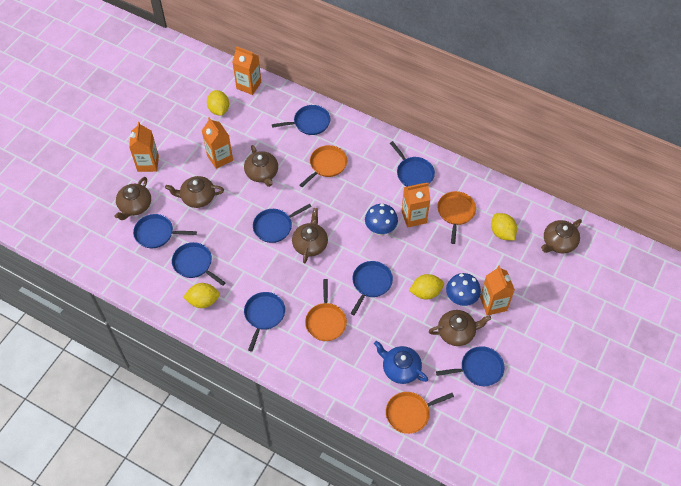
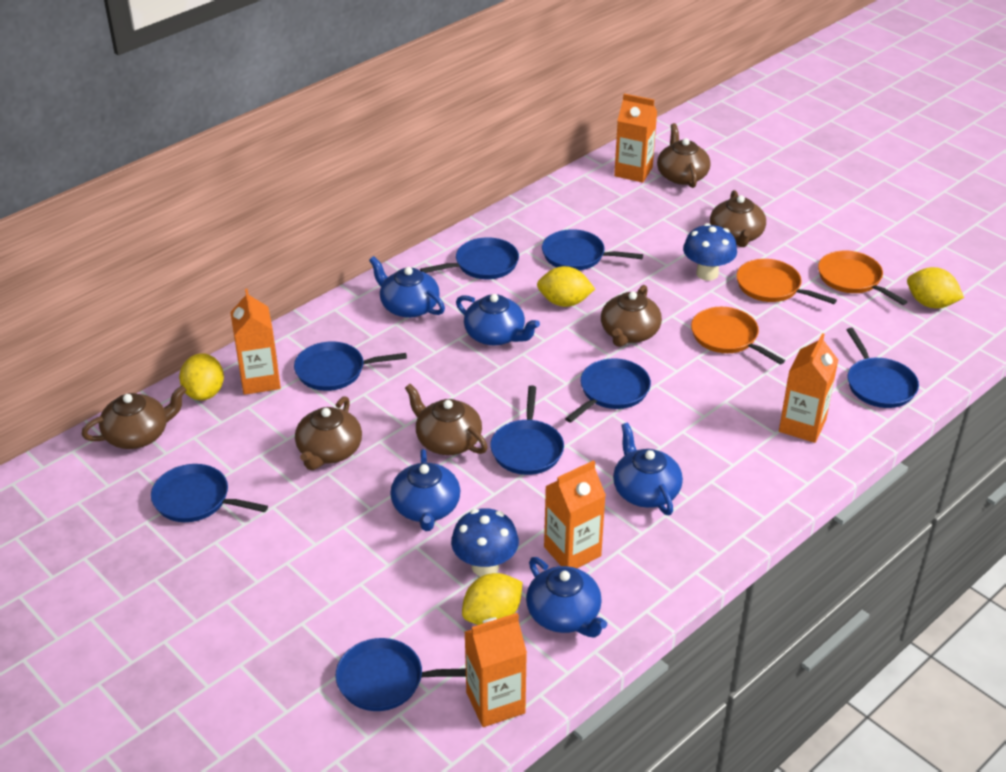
blue teapot: [374,341,428,384] = 1 -> [369,256,445,318] [390,449,460,531] [456,294,540,345] [526,557,607,638] [613,423,683,515] = 5
orange pan: [300,145,347,187] [305,279,347,341] [386,392,454,434] [438,191,476,244] = 4 -> [691,307,785,365] [736,259,837,304] [818,251,908,305] = 3

